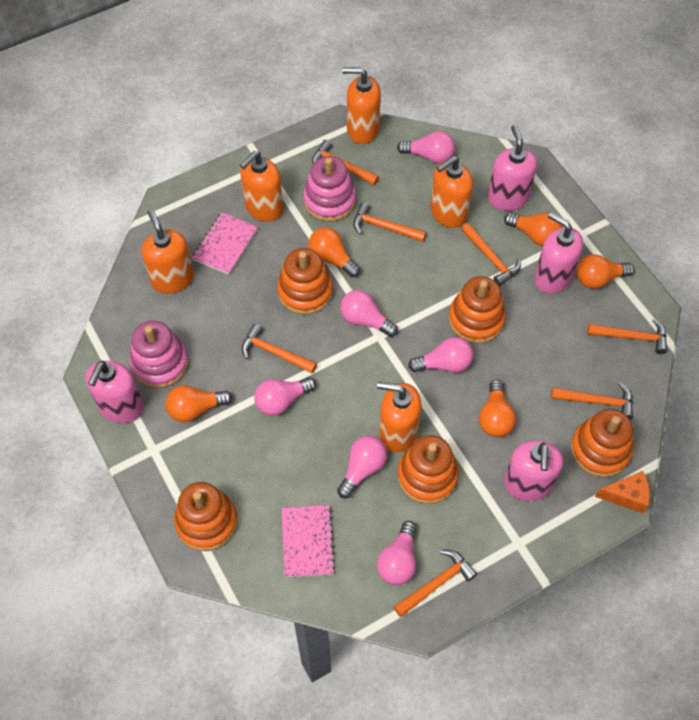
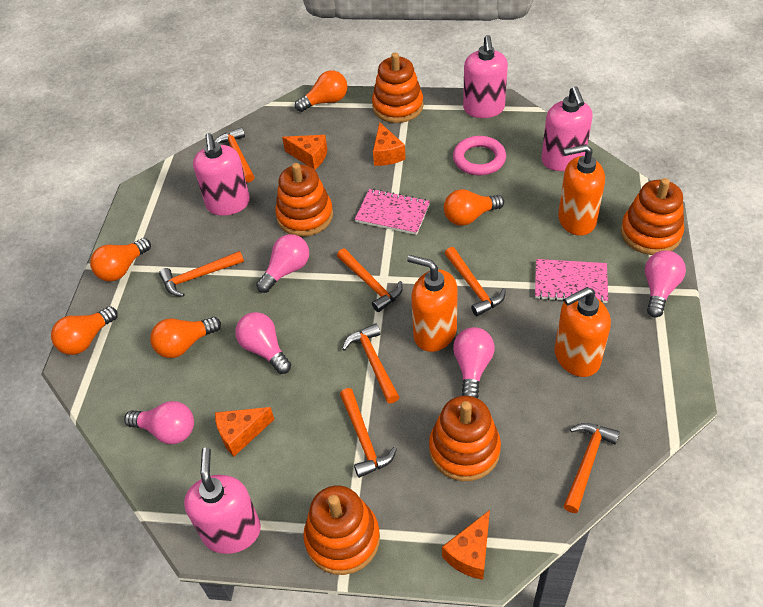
orange cheese: [595,471,650,513] = 1 -> [215,407,274,457] [282,135,327,170] [373,122,406,166] [442,510,490,580] = 4
orange soap dispenser: [142,209,194,294] [240,151,283,222] [342,67,381,144] [377,382,422,452] [430,156,473,228] = 5 -> [407,255,458,352] [554,287,611,377] [558,144,605,236] = 3
pink light bulb: [254,377,316,416] [337,436,387,498] [340,290,398,337] [377,521,417,585] [397,131,455,164] [408,337,473,373] = 6 -> [124,401,194,444] [235,312,291,374] [256,234,309,293] [453,327,495,398] [645,250,686,318] = 5
pink ring: none = 0 -> [453,136,506,175] = 1
pink stacking toy: [129,321,189,388] [303,156,356,222] = 2 -> none = 0

